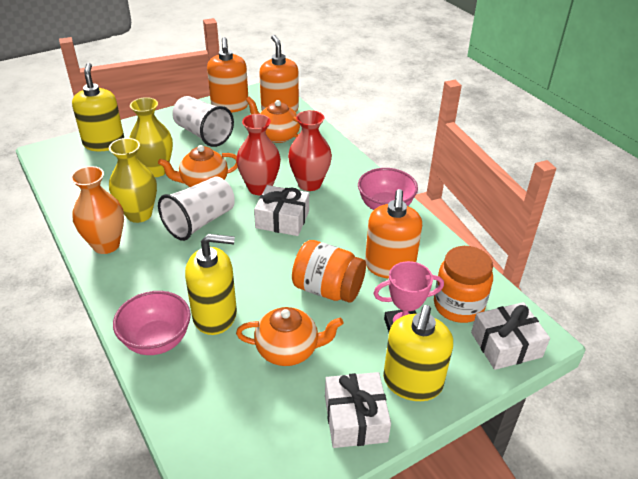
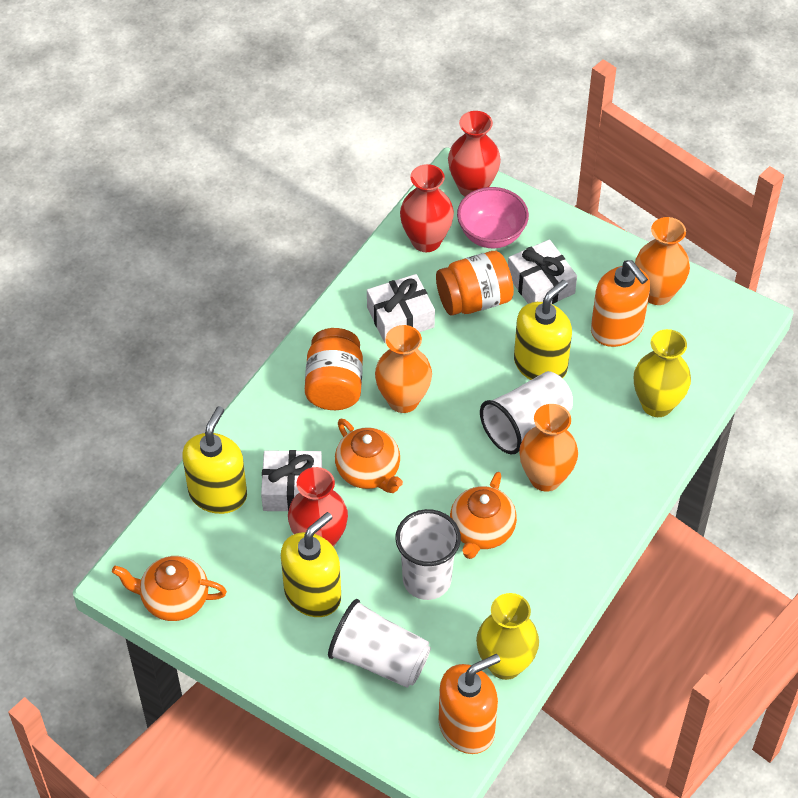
orange soap dispenser: [207,37,248,113] [259,35,299,112] [365,189,422,279] = 3 -> [439,654,500,754] [591,260,650,347] = 2
orange vase: [71,166,124,254] = 1 -> [375,325,432,413] [519,404,578,492] [635,217,690,305] = 3
pink bowl: [113,291,191,355] [358,168,418,210] = 2 -> [457,187,529,248] = 1
pink trophy: [373,261,444,332] = 1 -> none = 0
red vase: [236,114,281,195] [288,110,332,191] = 2 -> [288,467,348,547] [400,164,454,252] [448,111,501,196] = 3
white cup: [158,176,235,241] [172,96,234,147] = 2 -> [328,599,431,688] [395,509,461,600] [480,371,573,455] = 3

